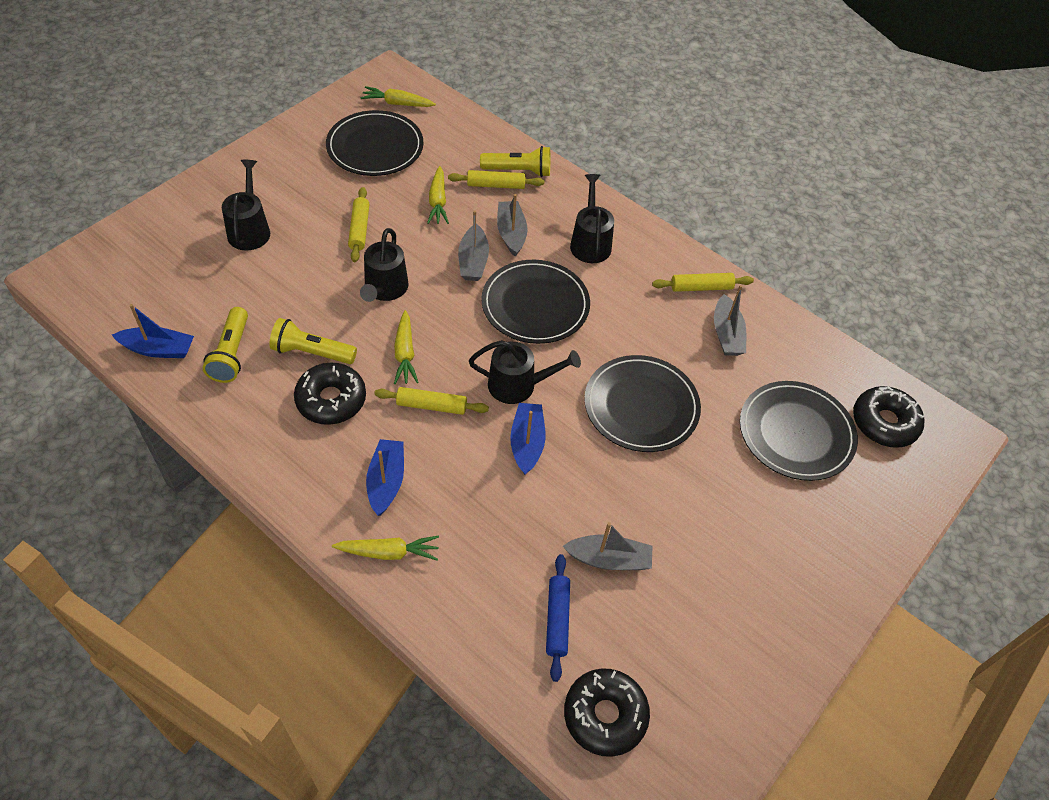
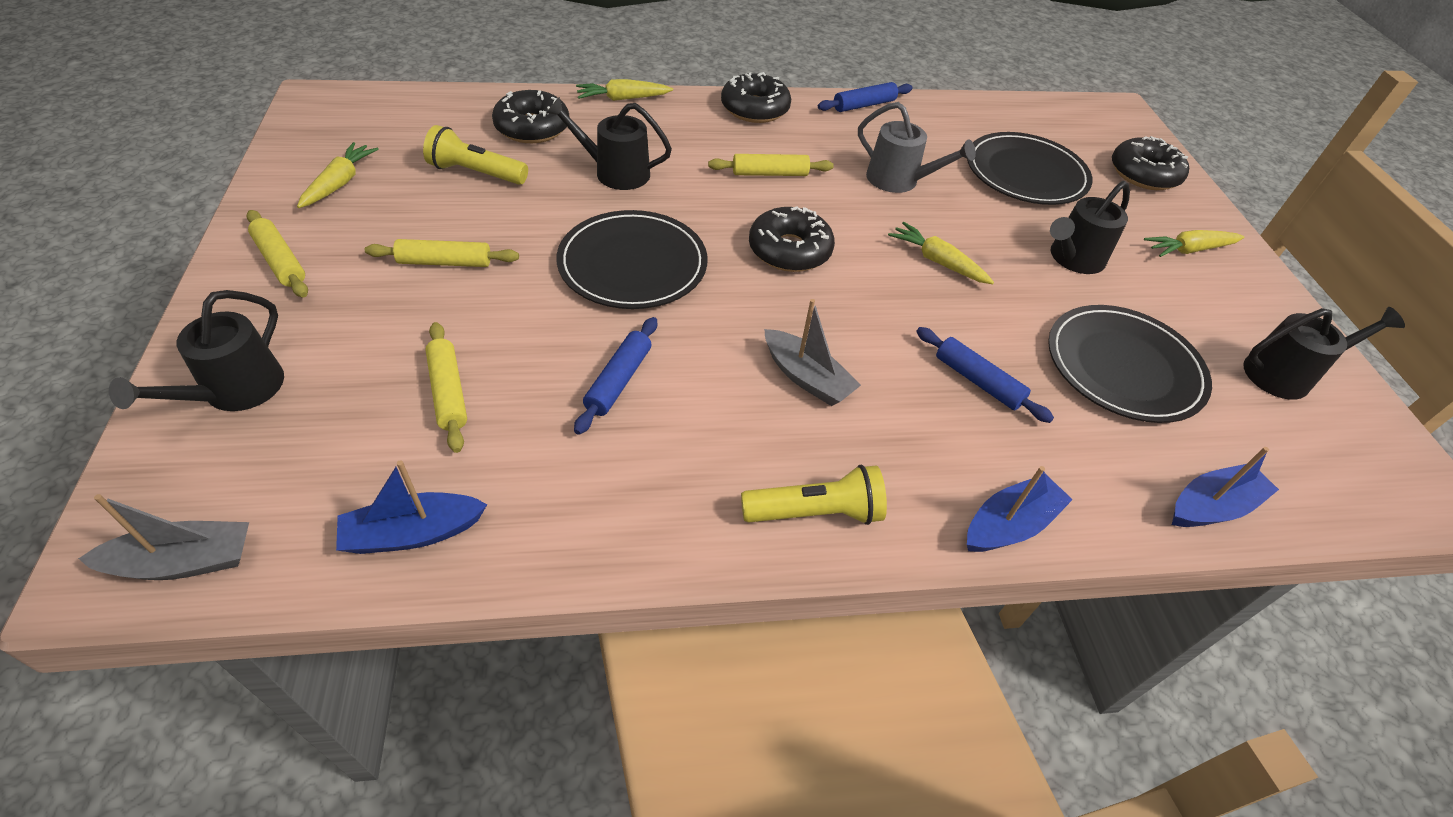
black donut: [294,363,366,425] [564,668,650,757] [853,386,924,448] = 3 -> [492,90,569,143] [721,72,791,123] [749,206,835,272] [1112,136,1189,190] = 4
black plate: [326,110,423,176] [481,260,590,344] [584,355,701,452] [740,381,858,481] = 4 -> [556,210,708,309] [967,132,1093,205] [1048,305,1212,423] = 3
blue rolling pin: [546,554,570,682] = 1 -> [574,317,657,435] [818,82,913,112] [916,327,1054,423] = 3
grey boat: [458,211,489,281] [497,194,527,257] [563,522,653,570] [714,285,746,356] = 4 -> [78,494,249,580] [764,299,861,406] = 2
grey watering can: none = 0 -> [858,102,976,193] = 1
yellow flashlight: [203,307,248,383] [269,318,357,364] [480,146,550,177] = 3 -> [423,125,528,185] [741,465,887,525] = 2

